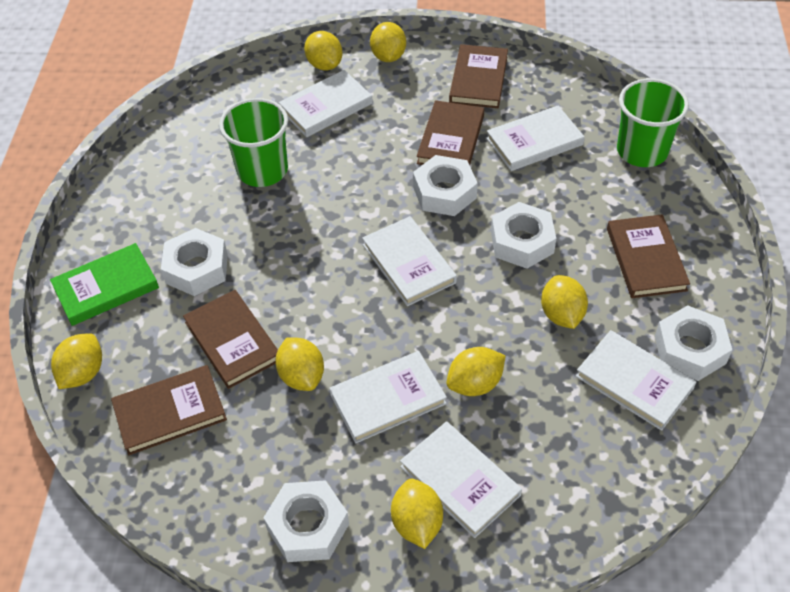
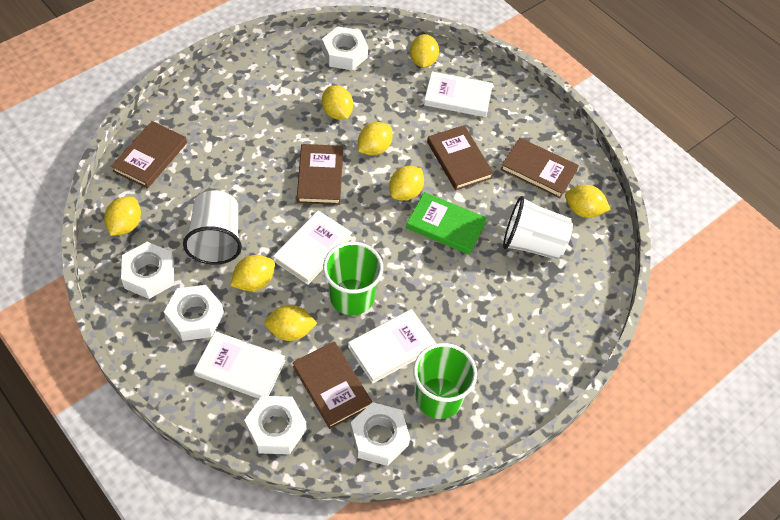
white book: [279,70,373,137] [329,351,447,443] [362,216,457,306] [400,421,522,538] [486,105,585,171] [576,330,696,431] = 6 -> [194,331,286,399] [273,210,352,285] [348,309,437,384] [424,71,493,117] = 4
white cup: none = 0 -> [183,190,242,265] [503,196,573,260] = 2
yellow lemon: [51,333,102,389] [275,337,324,391] [304,31,343,70] [370,22,406,62] [391,479,443,549] [447,347,506,396] [541,275,588,329] = 7 -> [104,197,141,236] [230,255,275,291] [264,305,317,341] [322,86,353,120] [358,122,393,156] [389,166,424,201] [410,34,439,67] [565,185,611,218] = 8

